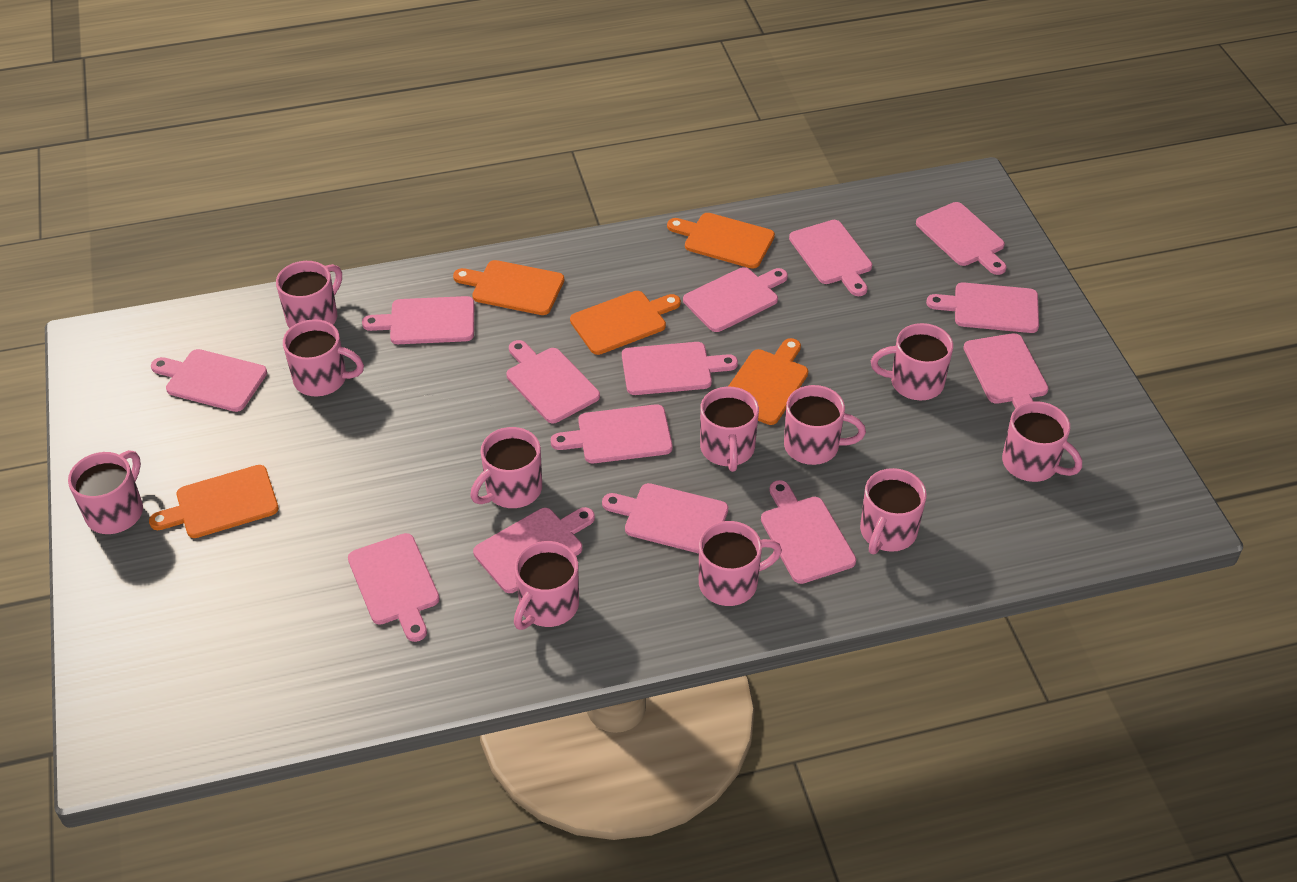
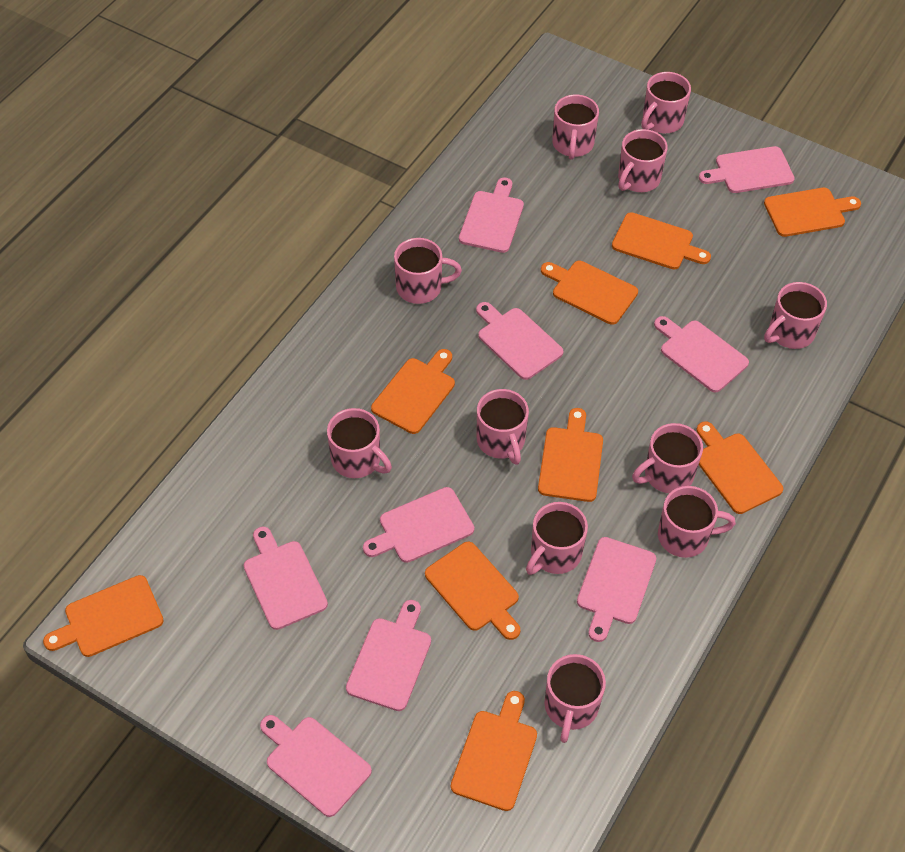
orange cutting board: [149,465,279,538] [453,260,564,315] [570,291,681,355] [667,213,775,269] [728,338,808,425] = 5 -> [43,575,164,657] [371,349,455,434] [425,542,520,640] [451,691,537,811] [538,408,603,502] [541,261,638,325] [612,212,711,269] [697,421,783,514] [764,188,861,237] = 9
pink cutting board: [151,349,267,412] [348,533,440,642] [362,296,474,344] [473,507,595,593] [506,340,600,423] [551,404,673,463] [602,483,728,554] [622,342,738,395] [683,267,788,332] [761,480,856,584] [789,220,872,296] [916,202,1007,275] [926,282,1039,333] [963,333,1049,409] = 14 -> [244,527,328,630] [260,715,372,817] [346,600,431,711] [363,487,474,563] [459,177,524,253] [476,302,564,380] [577,537,656,642] [654,316,749,392] [699,146,795,193] = 9

